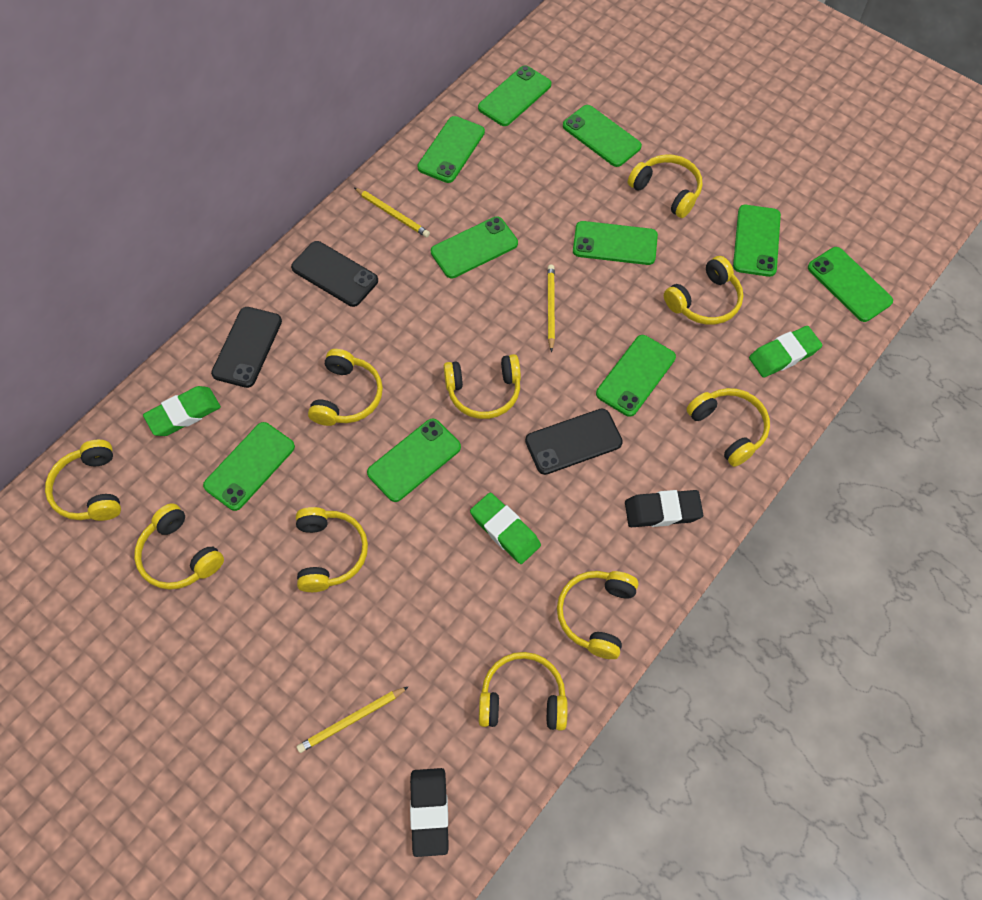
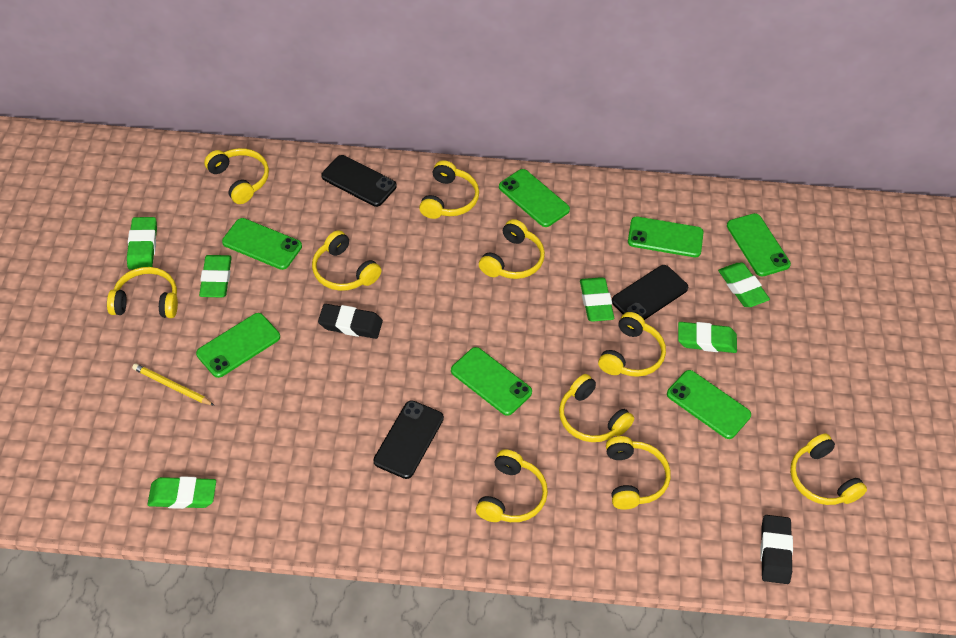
green eraser: [143,386,221,436] [470,492,541,564] [749,326,822,378] = 3 -> [127,217,157,270] [148,476,216,509] [199,255,232,297] [580,277,614,322] [678,322,737,353] [718,262,770,307] = 6
green phone: [203,422,295,511] [367,418,461,502] [417,116,485,183] [431,217,518,278] [478,66,551,126] [563,105,642,167] [573,221,658,265] [596,335,676,417] [733,205,781,277] [808,247,893,322] = 10 -> [196,313,280,378] [222,218,302,270] [451,347,532,416] [499,169,570,227] [628,217,704,257] [667,370,751,439] [727,213,791,276] = 7
yellow pencil: [297,686,409,753] [354,188,430,237] [547,265,555,352] = 3 -> [132,363,215,406] = 1

